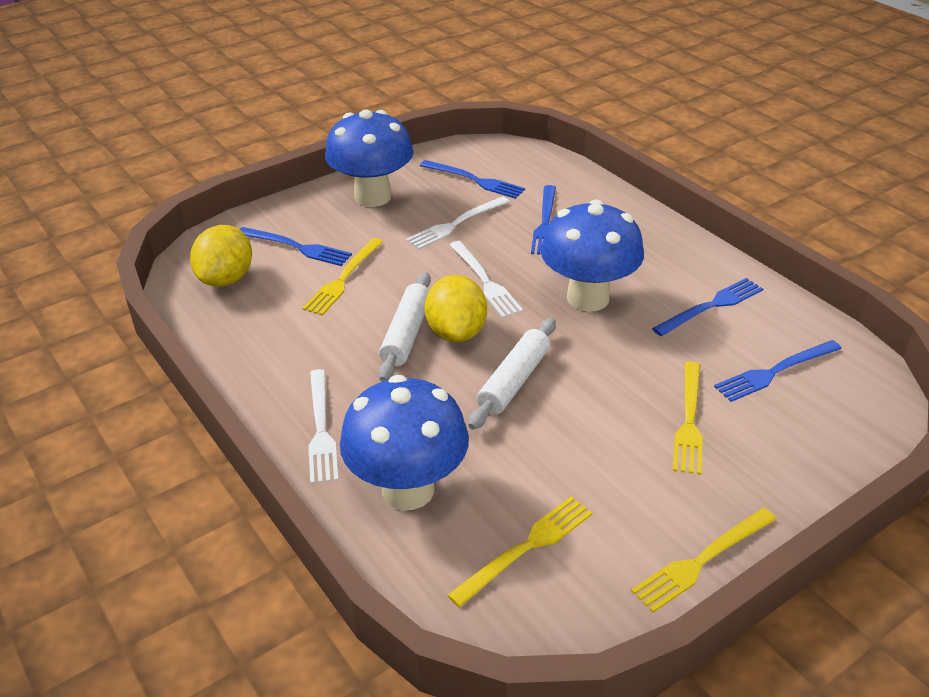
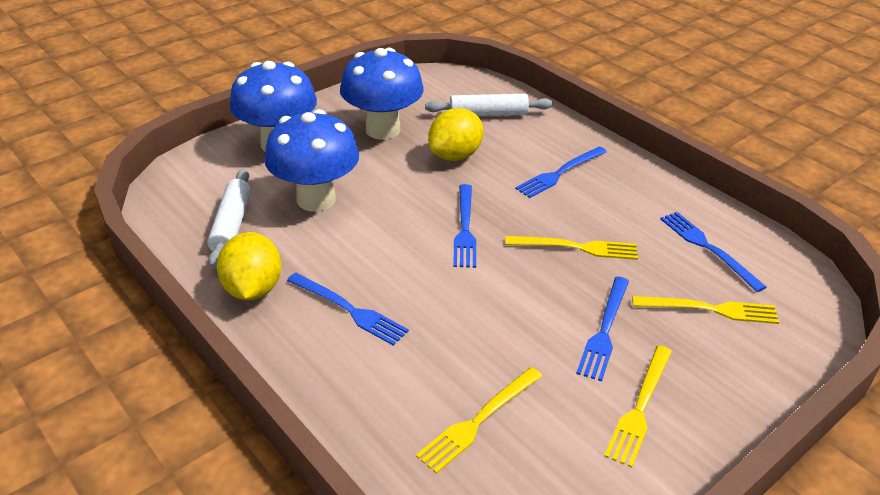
white fork: [308,369,339,484] [406,196,510,249] [450,241,523,318] = 3 -> none = 0

